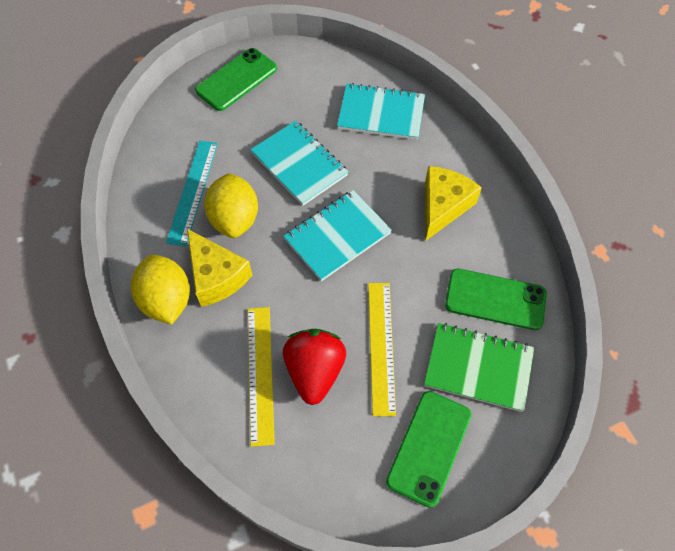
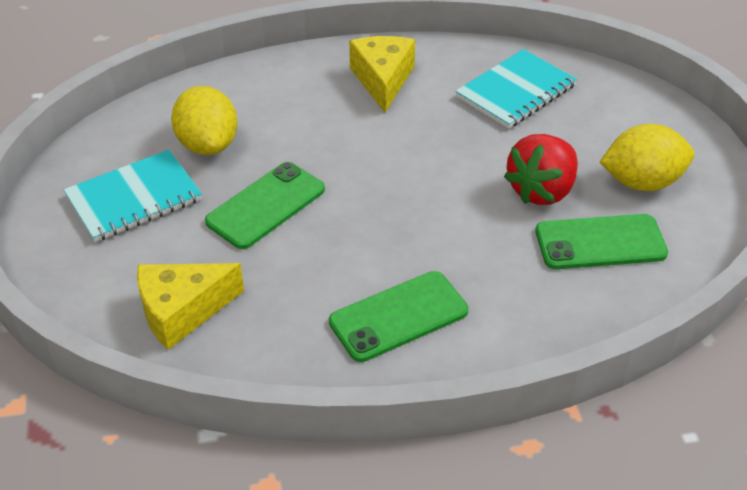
green notebook: [424,323,534,412] = 1 -> none = 0
turquoise notebook: [250,121,348,206] [283,190,392,281] [337,83,425,140] = 3 -> [64,150,202,242] [456,49,577,129] = 2
turquoise ruler: [166,141,218,247] = 1 -> none = 0
yellow ruler: [248,307,275,447] [368,283,396,416] = 2 -> none = 0

